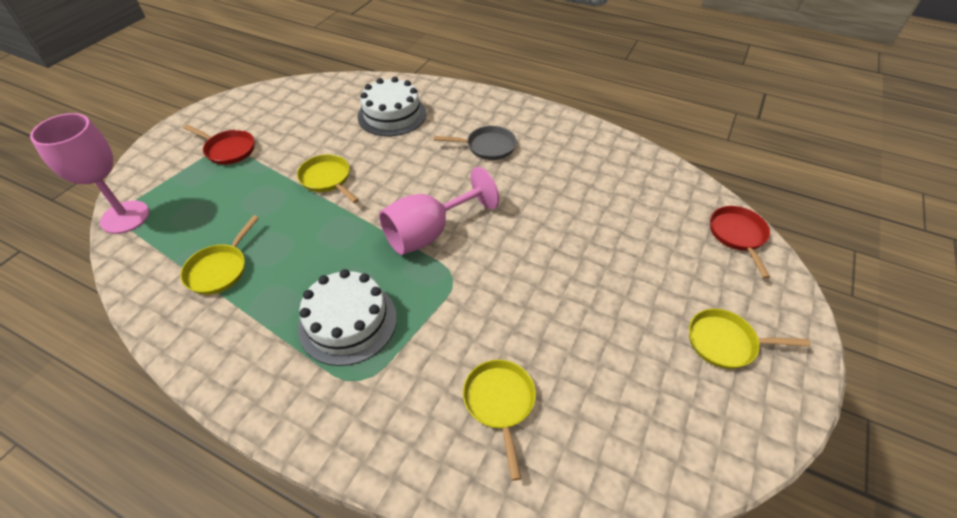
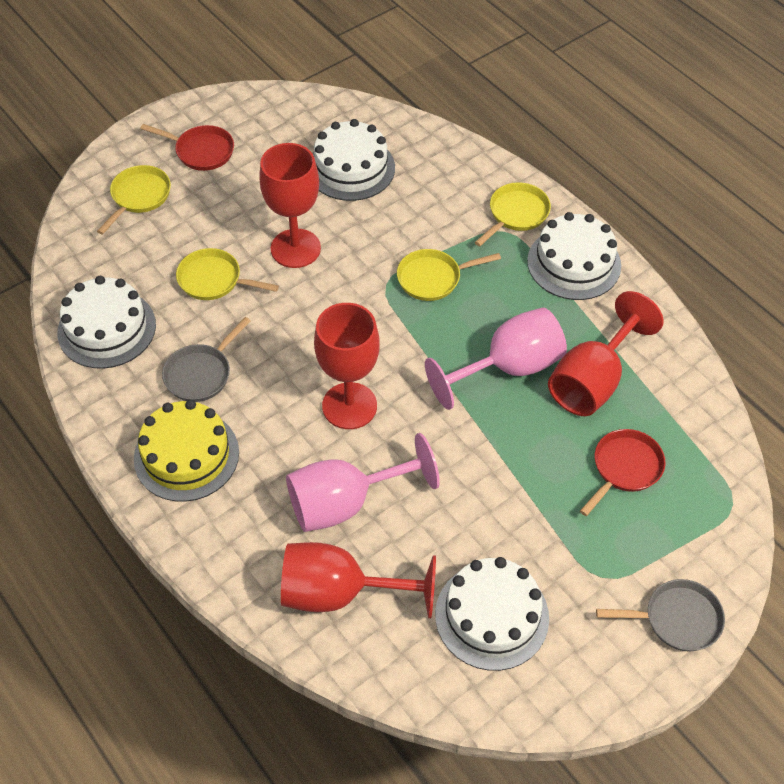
grey pan: [434,126,517,160] = 1 -> [162,317,251,402] [596,579,725,652] = 2
red goblet: none = 0 -> [259,143,321,268] [281,542,436,618] [314,303,380,429] [548,291,664,416] = 4
white cake: [298,269,397,366] [358,77,426,136] = 2 -> [57,276,156,369] [313,119,395,201] [435,557,549,671] [527,212,621,300] = 4
yellow cake: none = 0 -> [134,400,239,502] = 1

